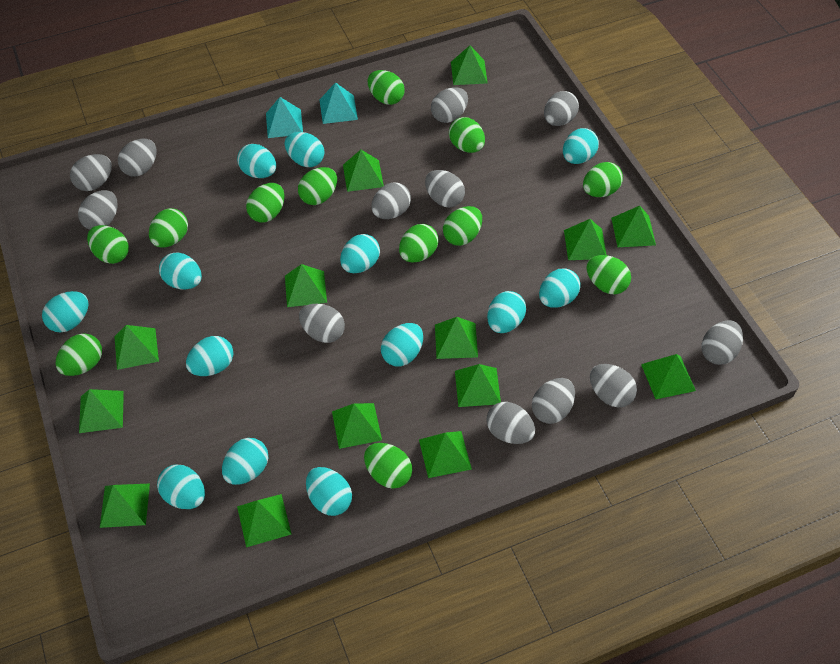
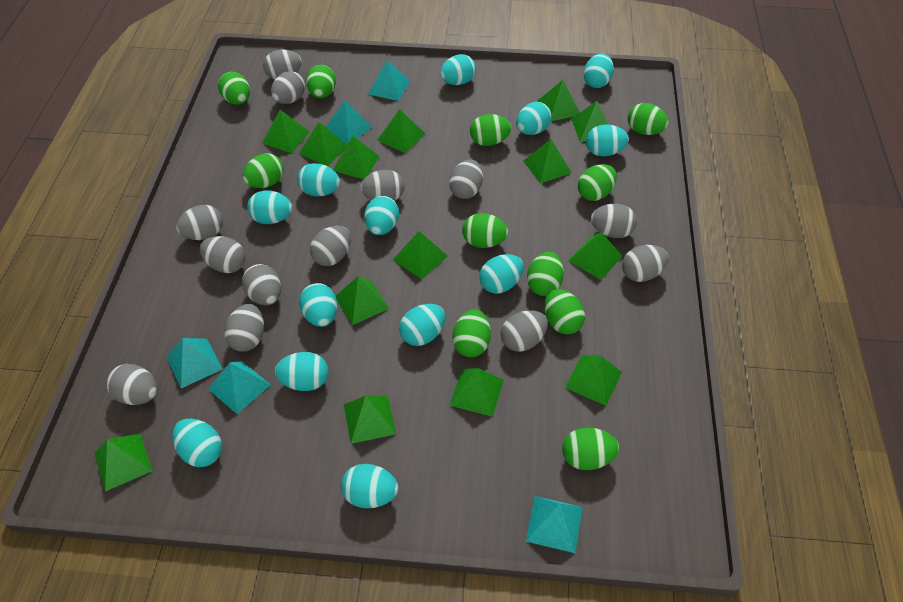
green egg: [56,333,102,376] [87,225,129,264] [149,208,188,248] [246,183,284,222] [298,167,337,205] [364,443,412,489] [368,70,405,105] [399,224,439,263] [443,206,482,246] [449,117,485,153] [583,162,623,197] [587,255,631,294] = 12 -> [218,72,250,105] [243,153,284,188] [306,65,336,98] [452,309,491,357] [462,213,508,248] [470,114,511,146] [527,252,564,296] [544,289,585,335] [562,427,619,470] [578,164,617,201] [628,103,669,135] = 11
grey egg: [70,154,112,191] [78,190,118,229] [118,139,157,177] [299,304,345,343] [371,183,411,219] [425,170,465,207] [431,87,468,123] [486,402,535,444] [532,378,575,424] [544,91,579,126] [590,364,637,407] [702,320,743,365] = 12 -> [107,364,157,405] [176,205,223,240] [200,236,246,273] [224,304,264,352] [242,264,281,305] [263,49,302,80] [271,71,305,104] [310,226,351,266] [360,170,404,201] [449,160,483,199] [501,310,548,352] [591,204,637,238] [622,245,669,282] = 13
turquoise pyramid: [266,97,303,138] [319,83,358,124] = 2 -> [167,338,222,388] [208,361,271,414] [326,101,372,144] [368,60,410,101] [526,496,583,553] = 5

